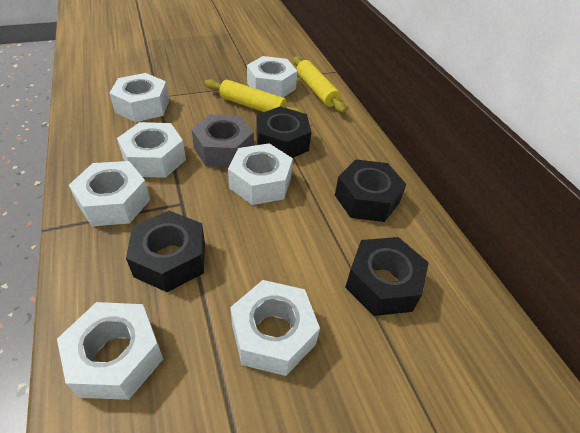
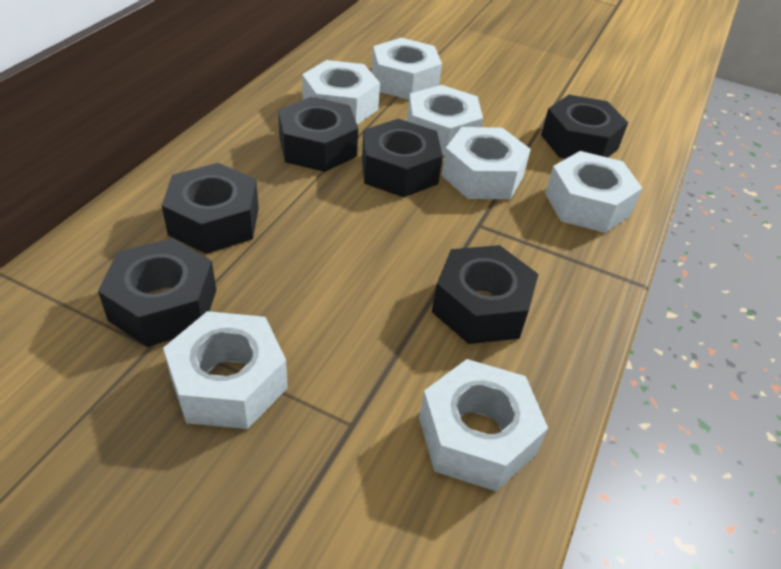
black nut: [126,210,205,292] [256,106,311,158] [335,159,406,222] [345,237,429,316] = 4 -> [98,238,216,347] [161,163,259,254] [278,97,358,172] [362,119,443,197] [432,245,539,344] [541,95,628,159] = 6
grey nut: [191,114,254,167] = 1 -> none = 0
yellow rolling pin: [204,79,304,113] [293,56,346,113] = 2 -> none = 0

